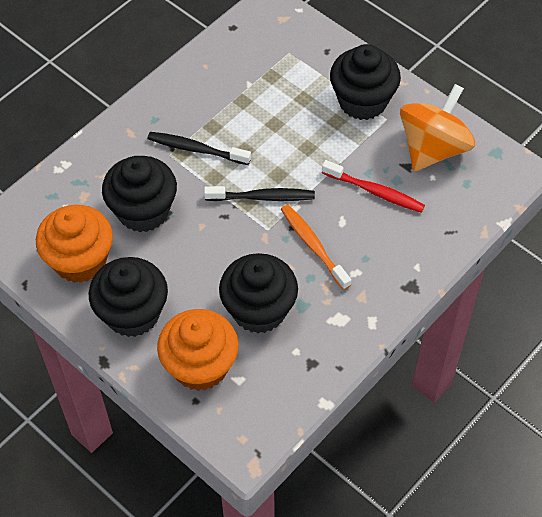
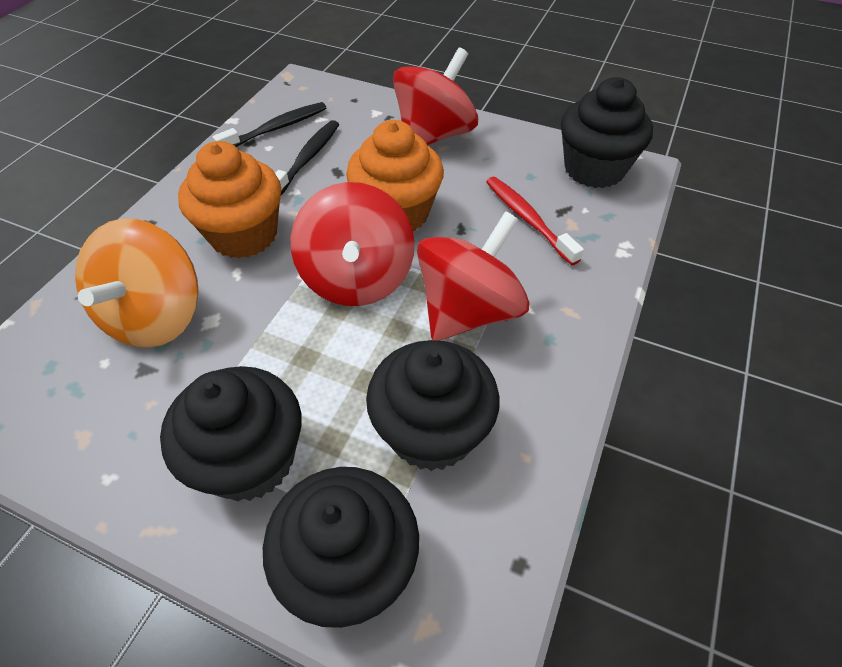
orange toothbrush: [281,204,351,290] = 1 -> none = 0
red spinning top: none = 0 -> [291,182,415,306] [393,47,478,145] [417,211,529,341] = 3

